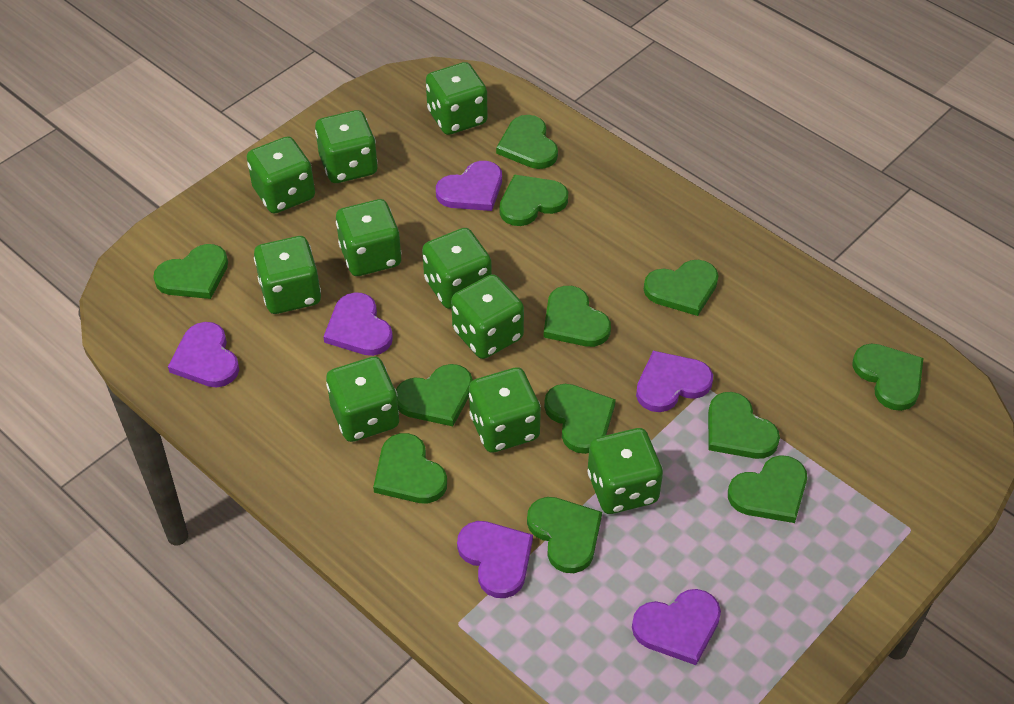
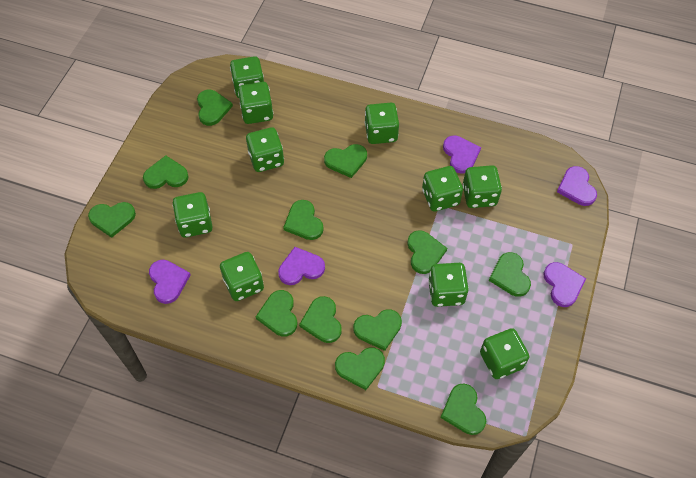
purple heart: [168,322,239,387] [323,292,393,356] [436,161,502,211] [457,521,533,598] [632,589,721,665] [636,351,713,412] = 6 -> [149,260,190,304] [278,247,325,285] [443,135,481,174] [543,262,586,307] [557,166,597,206] = 5

